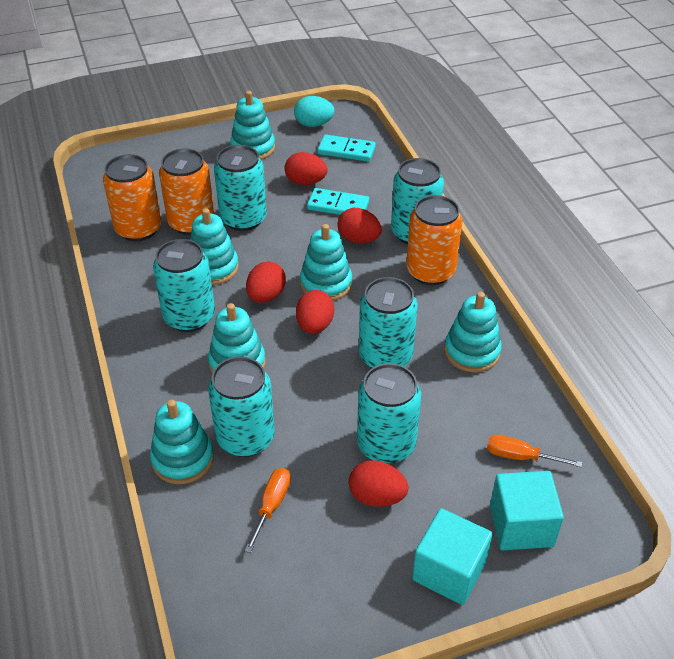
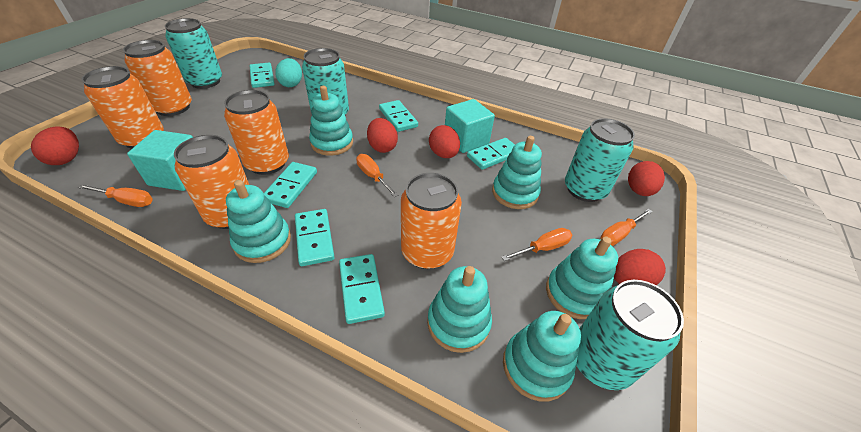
orange can: [103,154,162,241] [159,148,214,235] [406,195,463,285] = 3 -> [82,66,164,149] [123,40,192,116] [174,135,249,229] [224,90,289,175] [401,173,462,269] = 5
orange screwdriver: [245,468,291,553] [487,435,582,467] = 2 -> [78,184,153,207] [356,154,398,197] [501,228,572,261] [600,209,653,246] = 4
turquoise can: [153,239,215,332] [208,356,275,457] [214,145,267,231] [357,363,421,464] [359,277,418,368] [391,158,444,244] = 6 -> [165,18,222,89] [302,48,349,115] [565,118,635,202] [576,280,684,390] = 4
turquoise domino: [307,188,369,215] [318,135,376,162] = 2 -> [250,63,275,88] [264,162,317,208] [295,209,335,266] [339,254,385,324] [379,100,418,132] [467,138,515,170] = 6

